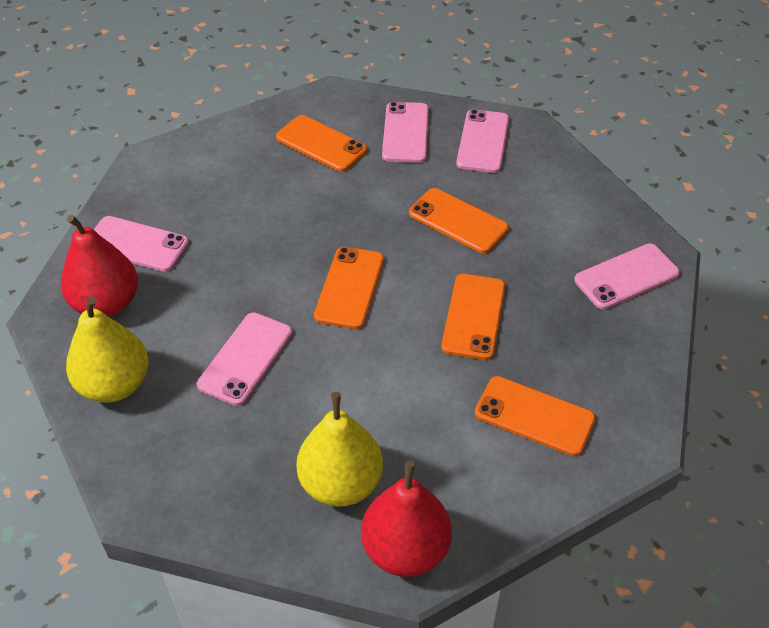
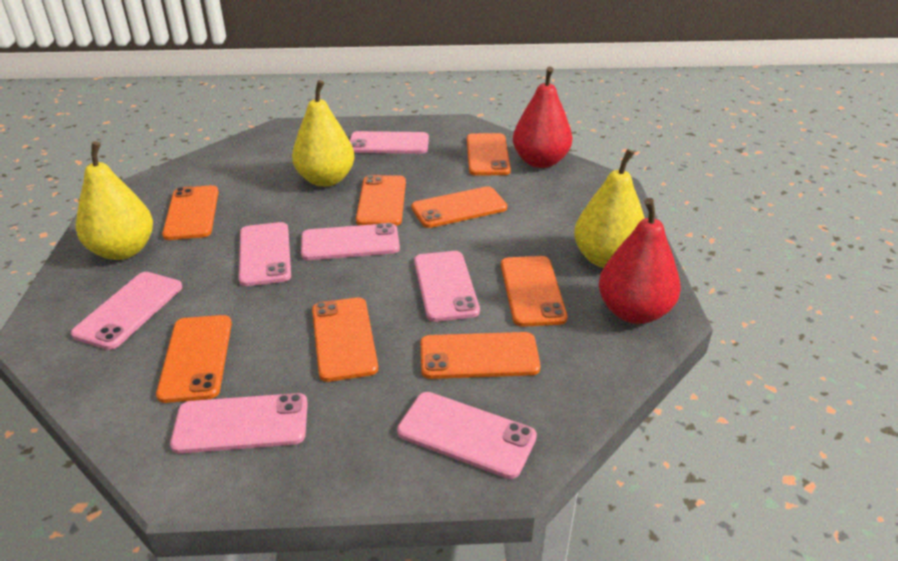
orange phone: [276,115,367,172] [314,247,384,329] [409,188,509,253] [441,274,505,360] [475,376,595,456] = 5 -> [156,315,232,403] [162,185,218,240] [312,298,378,382] [356,175,406,226] [411,186,507,228] [421,332,540,379] [467,133,511,175] [501,256,567,327] = 8
pink phone: [94,216,189,272] [197,313,292,406] [382,102,429,163] [456,109,509,173] [574,243,680,309] = 5 -> [71,272,182,350] [170,393,308,454] [239,222,291,286] [301,223,400,260] [350,131,429,154] [397,392,537,479] [414,251,480,322] = 7
yellow pear: [66,297,149,403] [296,392,383,507] = 2 -> [76,141,153,260] [292,80,354,187] [574,149,645,268] = 3

